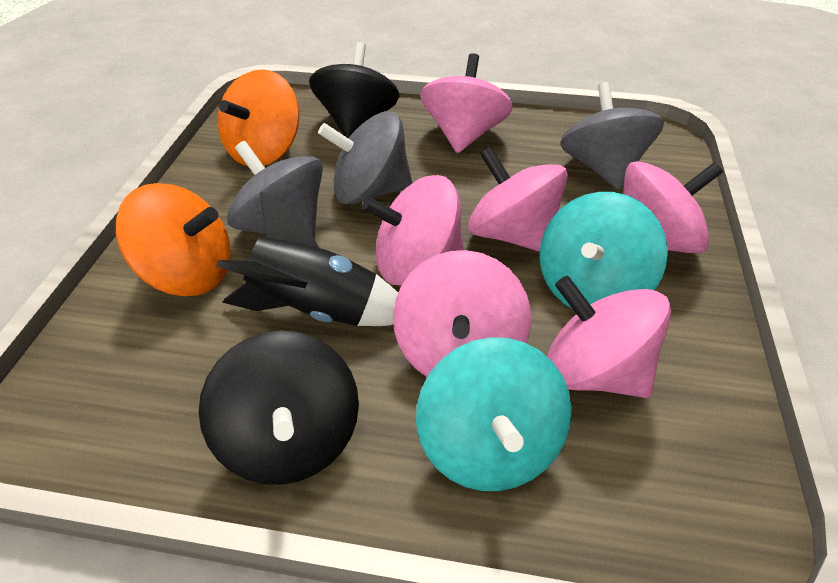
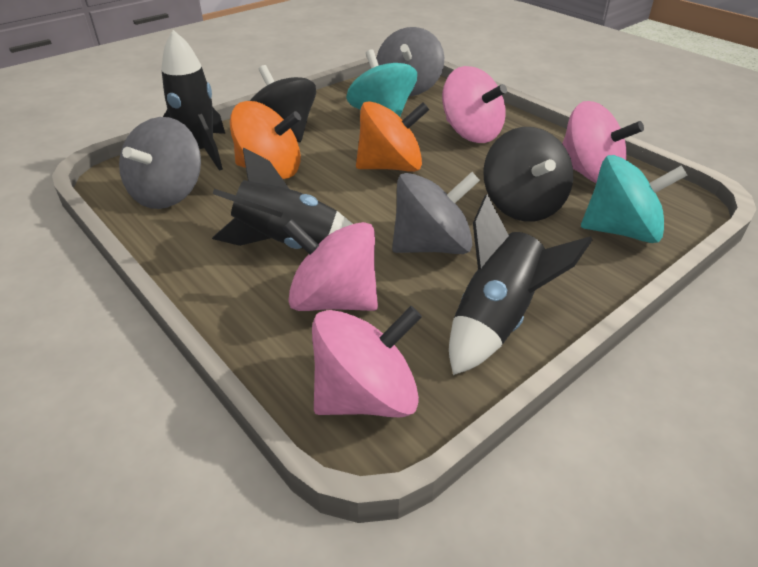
black rocket: [217,191,398,326] = 1 -> [161,30,225,171] [212,147,353,249] [449,194,592,375] = 3
pink spinning top: [362,175,464,285] [393,250,531,377] [420,53,513,153] [468,146,568,252] [547,276,671,398] [623,161,723,254] = 6 -> [282,219,378,311] [312,306,422,417] [442,66,507,143] [562,101,644,183] = 4

